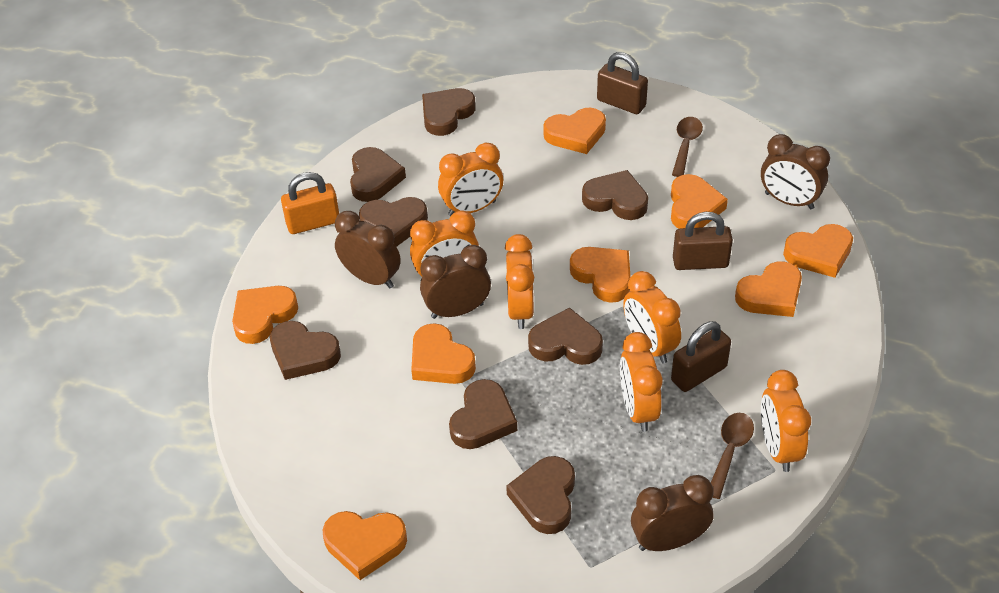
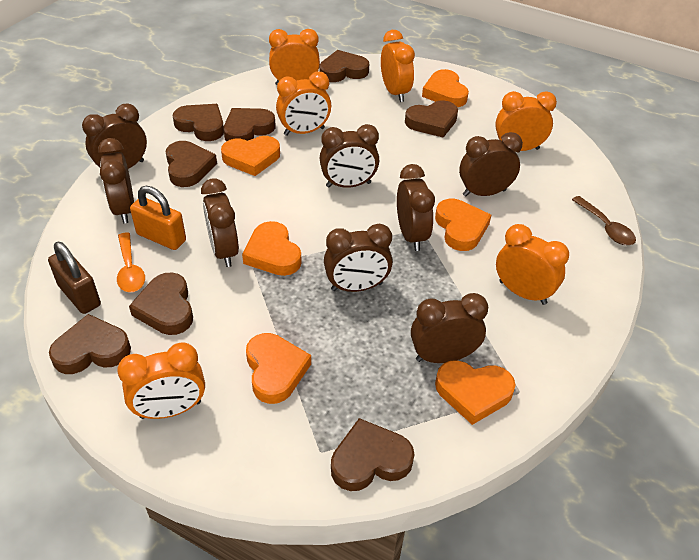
brown clock: [335,211,401,288] [420,245,491,319] [631,475,713,551] [761,134,830,209] = 4 -> [82,103,147,169] [98,138,134,224] [201,178,239,267] [320,124,379,188] [324,224,393,292] [397,164,435,251] [411,293,488,363] [459,132,523,197] = 8
brown padlock: [597,52,648,114] [671,321,731,392] [673,212,733,270] = 3 -> [48,242,101,314] = 1
brown spoon: [672,117,703,177] [711,413,754,499] = 2 -> [572,196,636,245] = 1
orange heart: [232,286,298,344] [322,511,407,580] [411,323,476,384] [543,108,606,154] [570,247,631,303] [671,174,728,229] [735,261,802,317] [783,224,853,278] = 8 -> [221,136,280,176] [242,221,302,276] [246,333,311,404] [422,69,469,107] [435,199,491,251] [435,360,515,425] = 6
orange spoon: none = 0 -> [117,232,145,292] = 1

